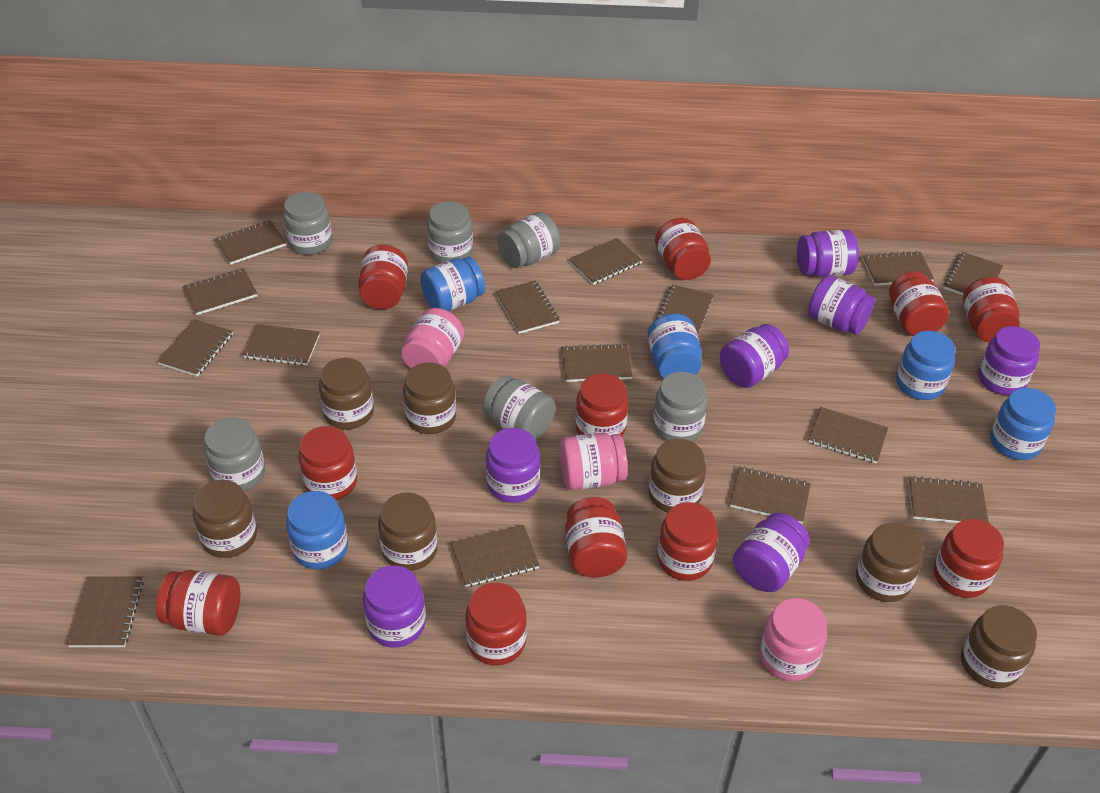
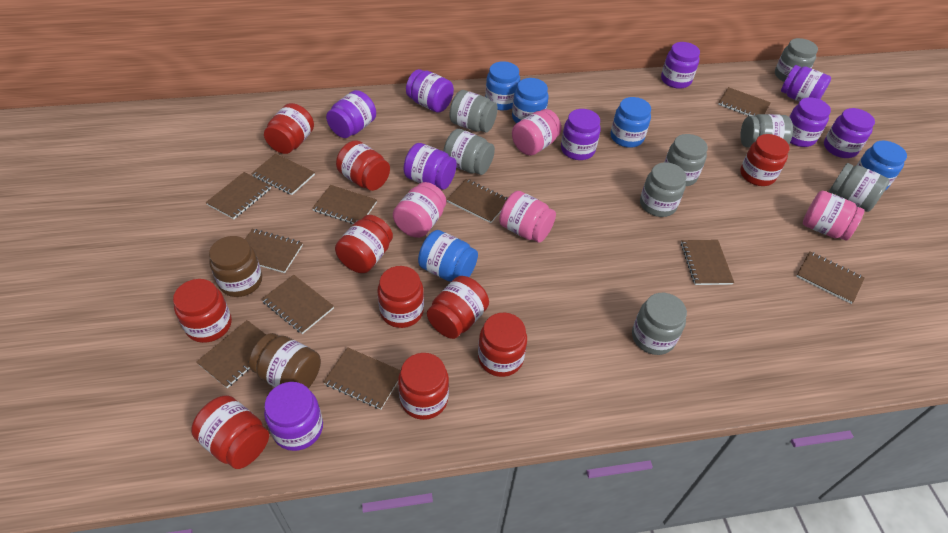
brown jar: [193,480,257,558] [319,358,374,430] [378,493,437,571] [403,362,456,434] [649,439,706,513] [856,523,923,602] [961,605,1037,688] = 7 -> [209,236,262,297] [249,333,321,388] = 2
brown notebook: [67,577,144,647] [157,319,233,376] [183,268,258,315] [214,220,287,265] [243,324,320,366] [451,525,540,587] [495,281,560,334] [562,343,632,382] [569,238,642,285] [656,284,714,335] [730,466,811,524] [808,407,888,464] [862,251,934,286] [908,476,989,523] [943,252,1003,295] = 15 -> [196,320,266,388] [206,172,271,219] [245,229,303,273] [251,154,315,195] [262,275,334,334] [312,185,377,224] [323,347,401,410] [447,179,508,223] [681,240,734,285] [718,87,771,116] [796,251,865,304] = 11
grey jar: [204,418,265,491] [283,192,332,255] [427,201,473,263] [483,375,555,440] [497,212,561,268] [653,372,708,441] = 6 -> [443,129,495,175] [449,90,498,133] [632,293,687,355] [640,162,686,217] [664,134,708,186] [740,114,793,147] [775,38,818,82] [829,163,890,212] = 8
pink jar: [401,308,464,369] [559,432,628,490] [759,598,827,681] = 3 -> [393,182,446,238] [499,191,556,243] [512,109,562,156] [803,191,864,240] = 4
purple jar: [363,565,426,648] [486,428,540,503] [720,324,789,388] [733,513,810,592] [797,230,859,277] [808,275,875,335] [978,326,1040,395] = 7 -> [264,382,323,451] [326,90,376,138] [404,143,457,190] [406,69,454,113] [561,109,601,160] [661,42,700,89] [781,65,831,102] [789,97,831,147] [824,108,875,158] = 9
red jar: [156,570,240,636] [298,426,357,500] [358,245,408,309] [465,583,527,665] [565,497,627,578] [575,373,629,436] [655,218,711,280] [657,502,718,581] [889,271,949,336] [934,519,1004,598] [963,277,1020,342] = 11 -> [173,279,232,343] [191,395,269,469] [264,103,314,154] [335,215,393,273] [336,140,390,191] [377,266,424,328] [398,353,449,420] [427,276,489,339] [478,313,527,377] [740,134,790,186] = 10

